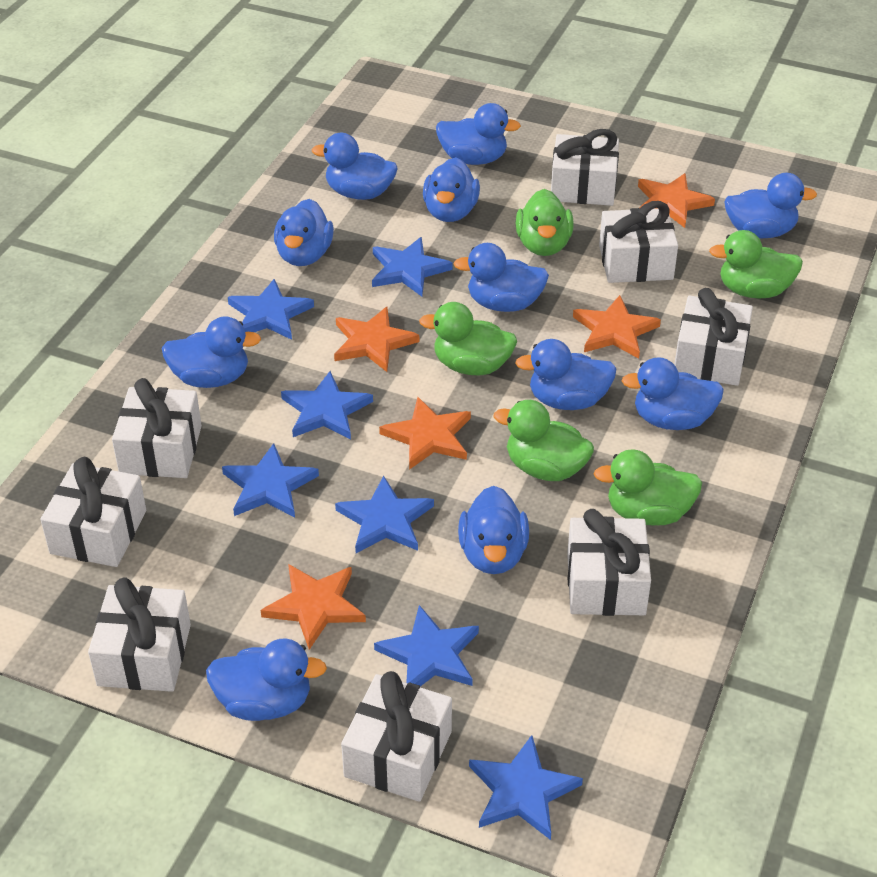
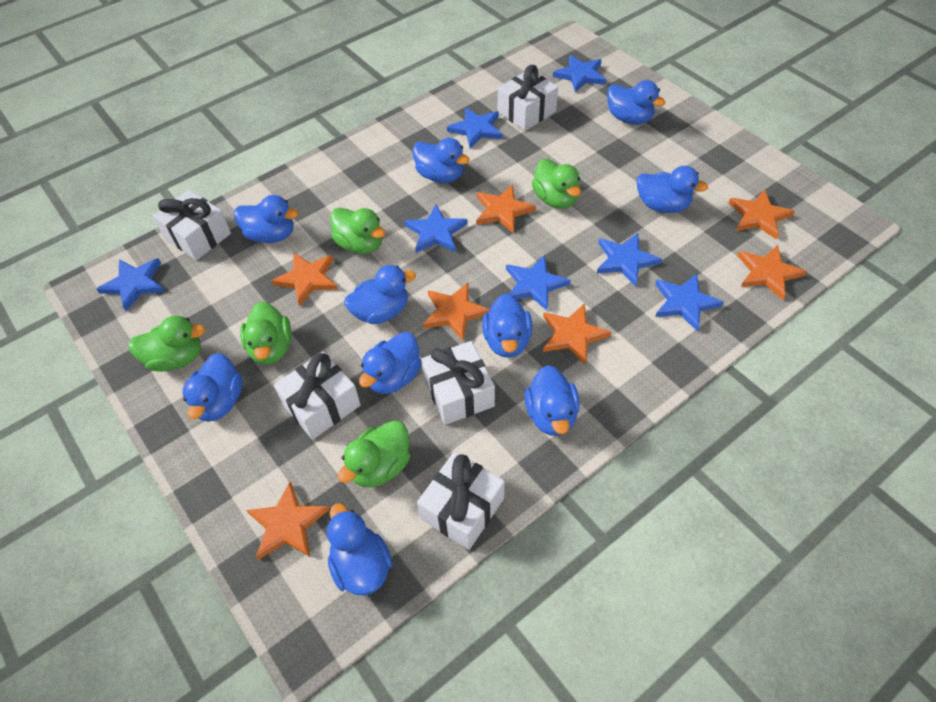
blue duck: [162,316,261,388] [206,638,327,721] [274,199,334,266] [312,133,397,200] [423,157,480,222] [436,103,521,165] [454,243,549,312] [458,486,529,574] [515,339,616,410] [622,357,724,430] [724,173,817,238] = 11 -> [182,353,242,422] [234,195,298,243] [327,503,392,595] [344,265,416,324] [359,332,422,394] [413,138,470,183] [482,293,532,358] [525,365,580,436] [607,80,666,124] [637,166,708,213] = 10
orange star: [261,564,366,650] [334,307,419,372] [379,397,471,470] [573,295,661,359] [638,173,715,228] = 5 -> [246,482,330,560] [272,252,338,306] [423,283,490,340] [476,184,536,234] [543,304,611,365] [729,189,795,240] [737,245,807,300] = 7
white gift: [40,457,146,567] [88,578,191,692] [112,378,202,478] [341,671,452,802] [551,129,619,206] [567,509,651,616] [599,201,678,283] [674,288,753,386] = 8 -> [153,190,231,260] [274,352,361,440] [417,452,505,550] [421,341,495,425] [498,65,558,131] = 5

